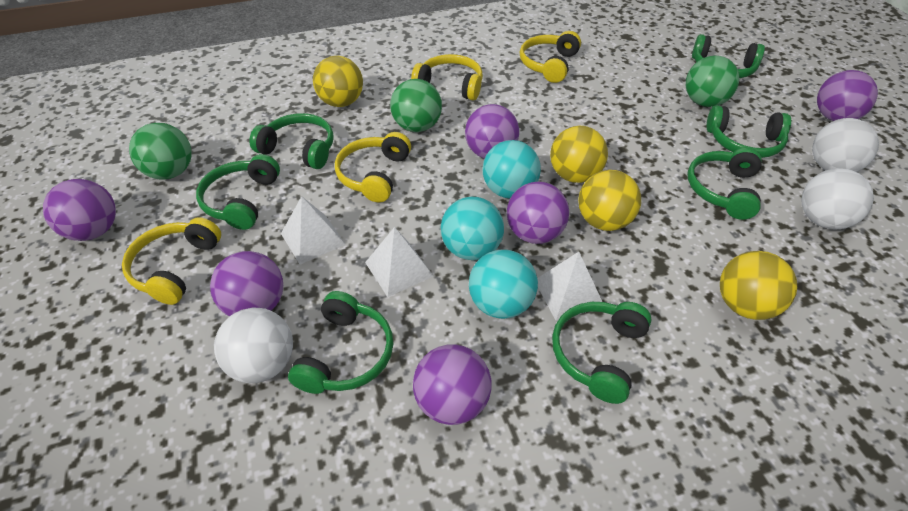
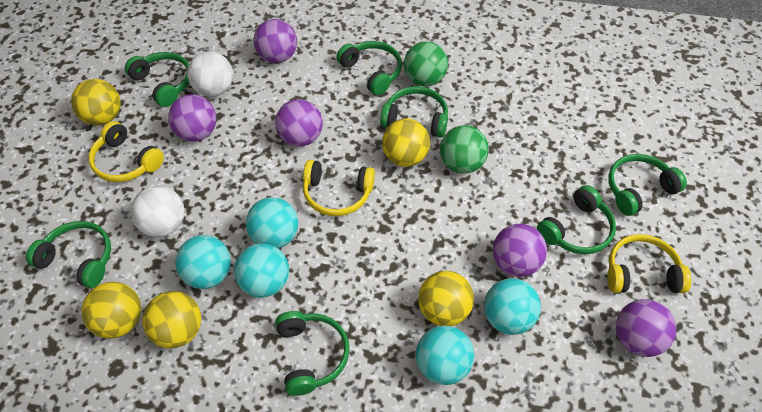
green ball: [129,123,192,180] [390,79,442,132] [686,56,739,107] = 3 -> [404,41,448,87] [440,125,489,174] = 2
purple ball: [43,179,116,241] [210,251,283,316] [413,344,492,425] [465,104,519,159] [507,182,569,244] [817,70,878,121] = 6 -> [168,94,217,142] [253,19,297,63] [275,99,323,147] [493,224,547,277] [616,299,677,357] = 5
turquoise ball: [441,197,504,260] [469,250,538,319] [482,140,541,199] = 3 -> [176,235,231,289] [234,243,289,298] [246,197,298,248] [416,325,474,385] [484,278,541,335] = 5
white ball: [214,307,293,383] [801,168,874,229] [812,118,879,172] = 3 -> [131,186,184,237] [187,51,233,97] = 2
white pyramid: [281,196,346,265] [365,227,433,297] [537,252,602,321] = 3 -> none = 0
yellow ball: [313,56,363,107] [550,126,608,183] [578,170,641,231] [720,251,797,320] = 4 -> [71,79,121,125] [81,282,141,339] [142,291,201,349] [382,118,430,167] [418,271,474,326] = 5
yellow headphones: [122,217,221,305] [335,132,411,203] [411,54,483,100] [520,31,581,83] = 4 -> [89,121,164,182] [303,160,375,216] [607,234,691,293] = 3

